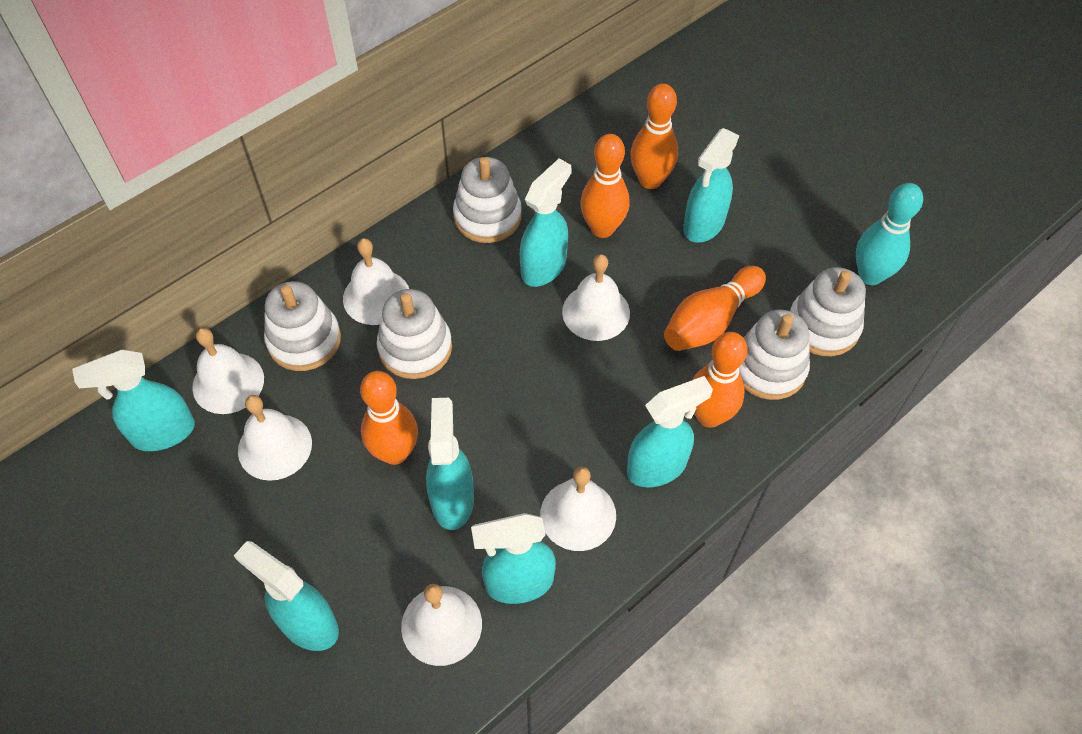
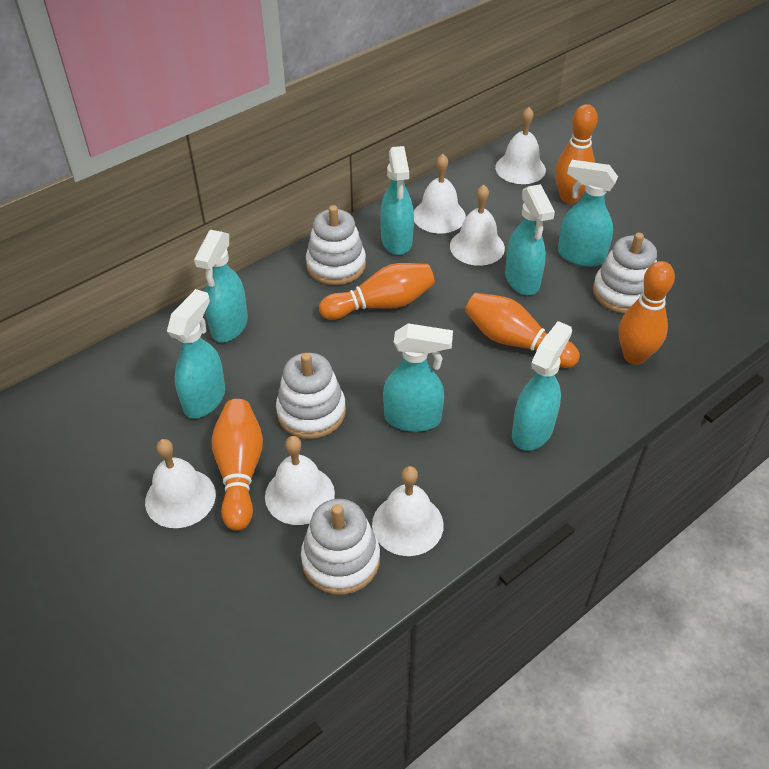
turquoise bowling pin: [856,183,923,285] = 1 -> none = 0
white stacking toy: [264,281,341,371] [377,289,452,379] [453,157,522,243] [739,309,810,400] [790,267,866,356] = 5 -> [276,353,346,439] [301,499,380,595] [306,205,366,285] [593,233,657,313] = 4

